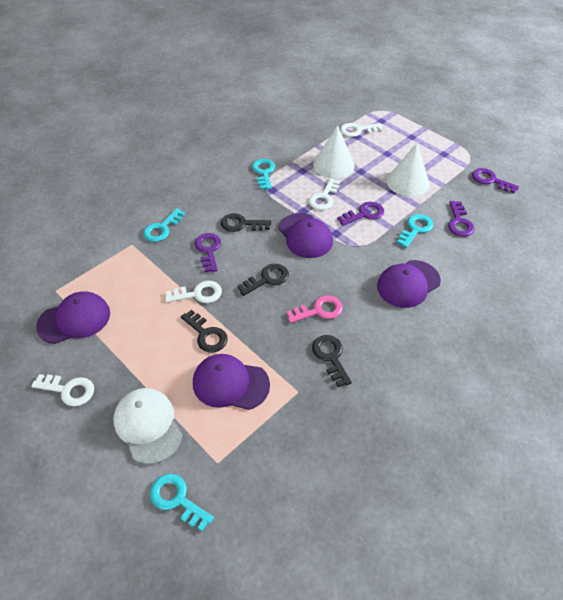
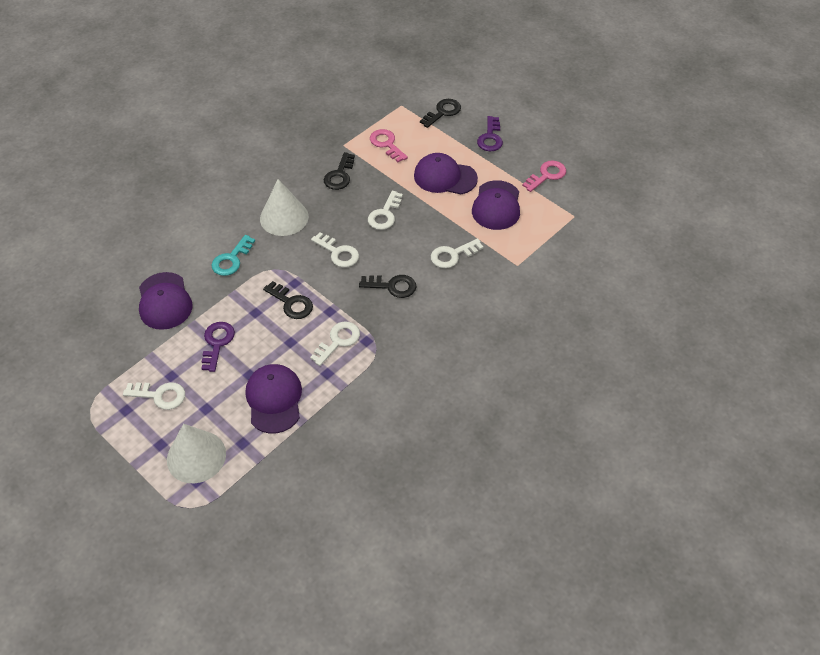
pink key: [287,295,343,323] = 1 -> [370,129,408,162] [522,160,566,192] = 2
purple key: [194,233,221,272] [337,202,384,226] [448,201,475,237] [472,168,519,193] = 4 -> [201,322,235,372] [477,116,503,151] = 2
turquoise key: [143,208,185,242] [150,474,214,532] [252,159,275,189] [397,214,433,248] = 4 -> [211,235,255,276] = 1
white cap: [113,388,182,464] = 1 -> none = 0
white key: [31,374,94,406] [165,281,222,303] [309,178,340,210] [340,123,383,137] = 4 -> [123,382,185,410] [310,321,360,366] [311,232,359,267] [368,190,403,230] [431,238,483,268] = 5

